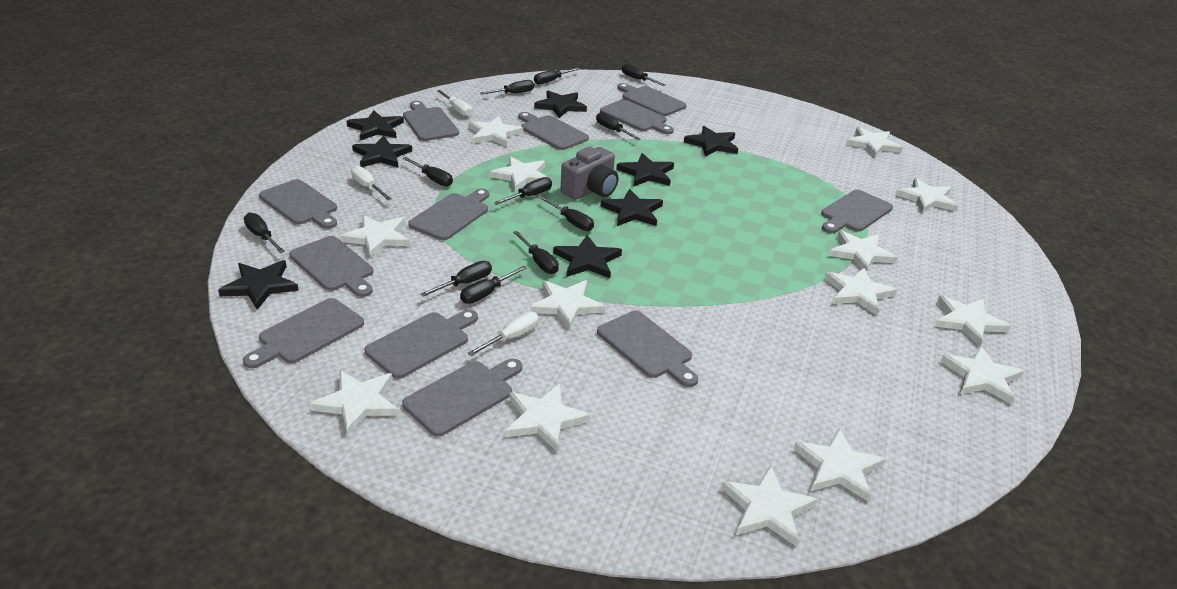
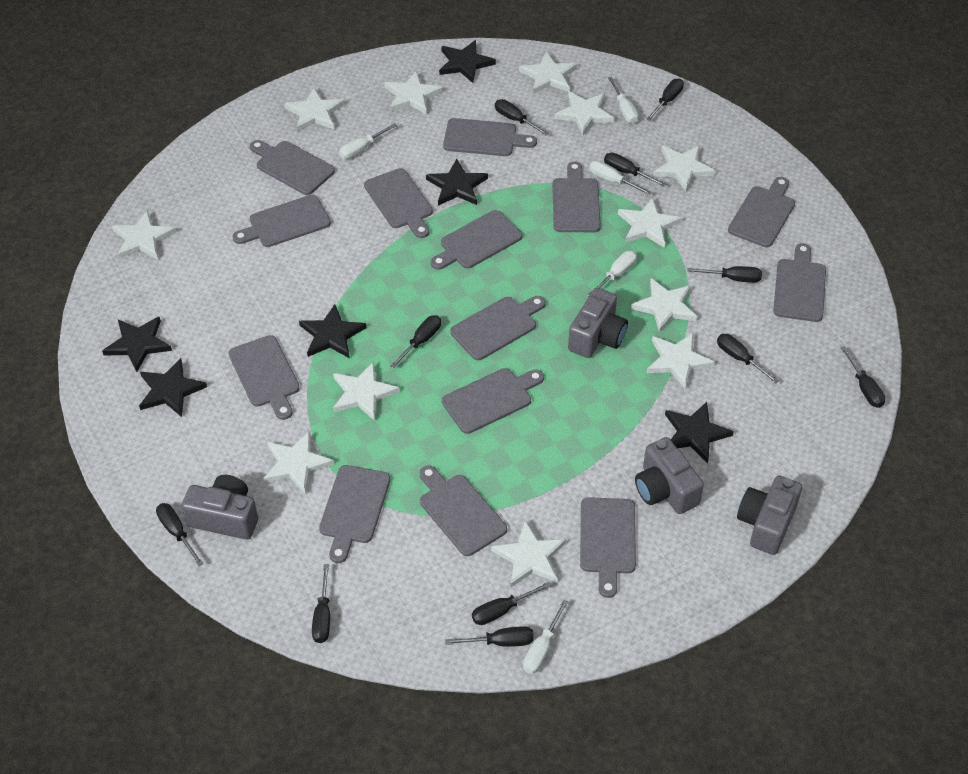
black star: [218,260,299,310] [347,110,404,141] [352,136,412,168] [534,91,587,118] [553,235,622,278] [601,189,663,226] [616,153,674,186] [684,126,738,157] = 8 -> [102,316,172,372] [139,358,207,417] [299,304,366,358] [426,159,488,206] [439,40,496,83] [665,402,734,464] = 6
grey camera: [561,147,618,200] = 1 -> [182,475,258,540] [568,287,628,358] [635,437,704,514] [737,475,802,555] = 4
grey cutting board: [243,298,364,368] [259,179,337,229] [289,236,373,297] [365,310,478,379] [402,359,522,437] [403,101,459,141] [408,189,489,240] [518,112,589,150] [597,311,698,387] [600,99,674,134] [617,83,687,116] [821,190,893,233] = 12 -> [229,335,300,420] [232,195,331,247] [250,140,335,195] [319,465,390,563] [364,168,433,238] [420,466,507,556] [431,210,523,270] [442,368,544,434] [443,118,537,156] [450,296,546,360] [552,162,601,232] [580,497,636,598] [728,177,795,247] [773,243,826,322] = 14
white screwdriver: [351,166,392,200] [437,90,472,117] [467,312,539,356] = 3 -> [339,123,397,159] [523,599,568,674] [587,251,637,296] [590,161,652,195] [608,77,638,123] = 5
white star: [310,370,399,436] [340,215,410,258] [468,116,523,147] [490,156,547,191] [505,384,591,451] [530,280,605,329] [721,465,817,547] [793,428,886,502] [825,268,897,315] [829,230,898,271] [846,127,903,157] [895,178,958,213] [935,296,1011,346] [940,345,1024,404] = 14 -> [112,210,176,259] [263,431,334,494] [284,88,345,132] [333,361,400,421] [384,71,443,115] [491,520,566,587] [519,52,577,94] [554,91,615,135] [618,197,681,248] [631,278,697,333] [647,332,715,389] [653,145,715,191] = 12

